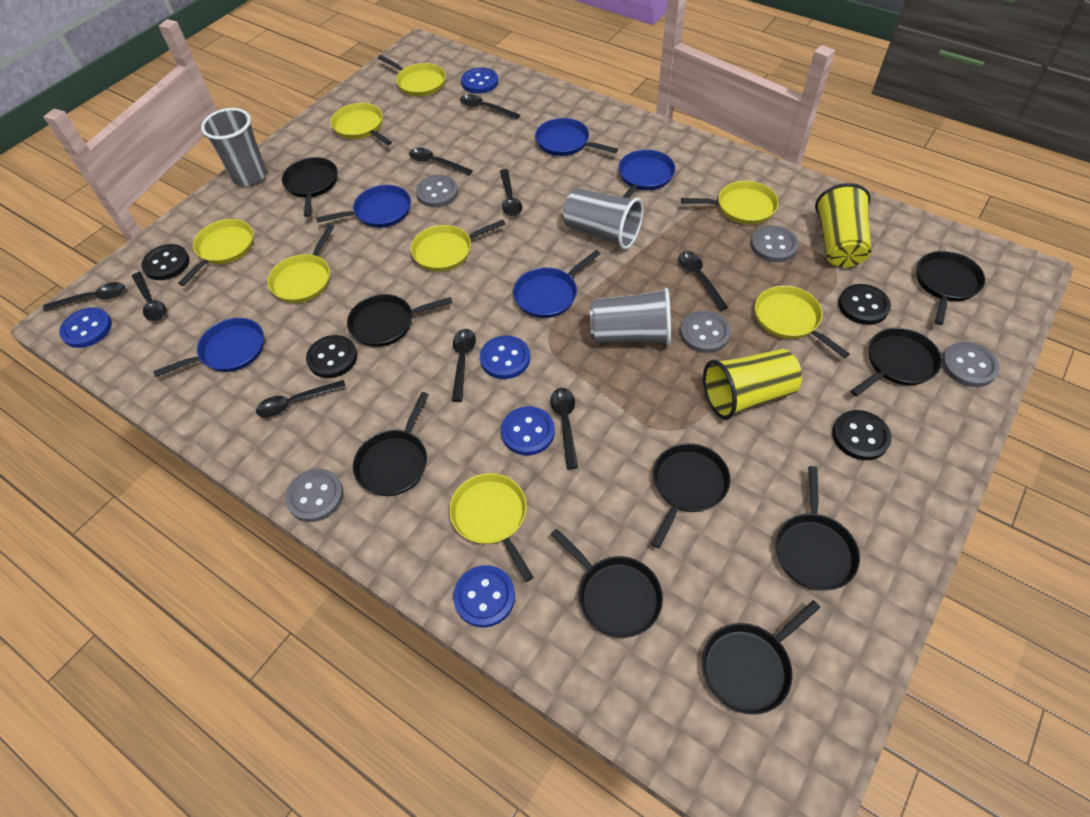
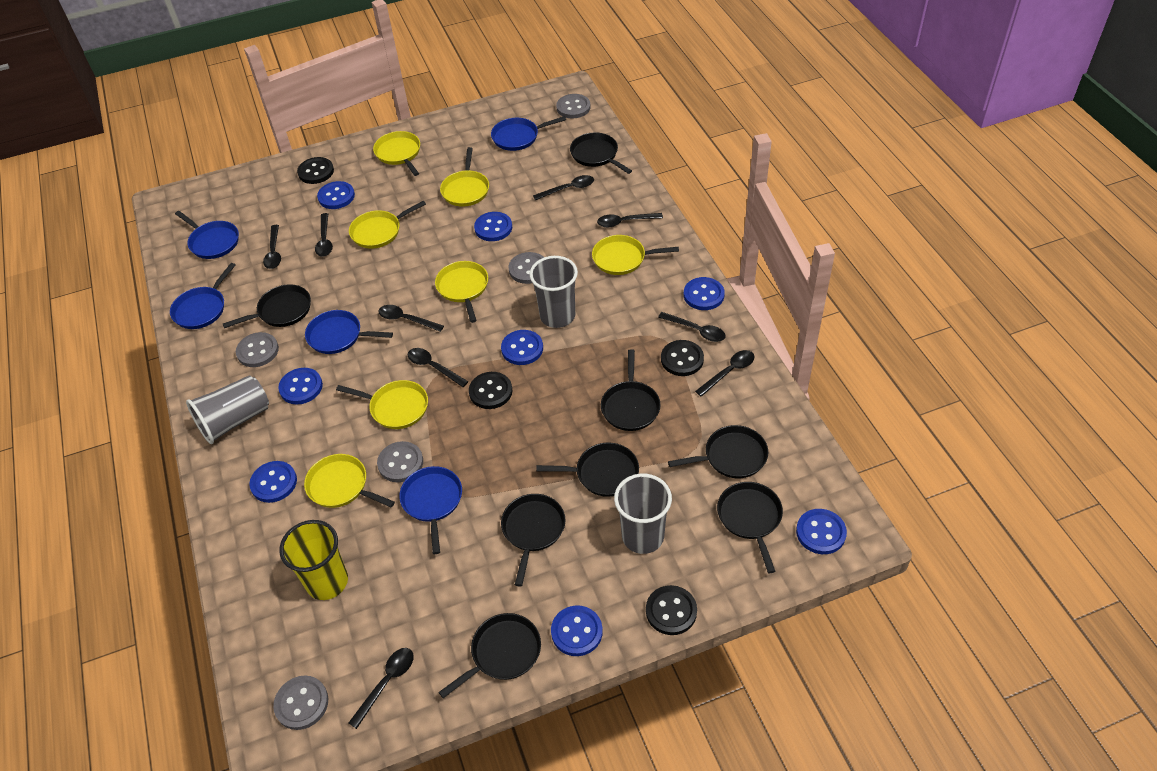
black pan: [282,157,338,217] [347,294,452,347] [353,392,429,496] [550,528,663,638] [651,443,730,548] [702,600,820,715] [776,466,860,591] [851,328,942,397] [917,251,985,325] = 9 -> [223,284,311,328] [438,613,541,698] [501,494,565,587] [536,442,639,497] [570,132,632,174] [601,349,660,431] [668,425,769,478] [717,482,783,573] = 8
blue button: [59,307,112,348] [453,565,515,628] [461,67,498,94] [480,335,530,379] [501,406,555,455] = 5 -> [249,461,297,503] [278,368,323,404] [317,181,355,209] [474,212,512,241] [501,330,543,365] [551,605,603,656] [684,277,725,310] [796,509,847,554] = 8
yellow cup: [703,349,802,420] [815,183,871,267] = 2 -> [279,520,348,600] = 1
yellow pan: [178,219,253,286] [268,225,334,303] [330,103,392,145] [378,55,446,96] [410,220,505,271] [449,473,533,582] [681,181,779,224] [755,286,850,358] = 8 -> [304,454,395,508] [336,380,428,429] [349,201,426,249] [373,131,420,176] [435,261,488,323] [440,147,489,207] [592,235,679,275] = 7

